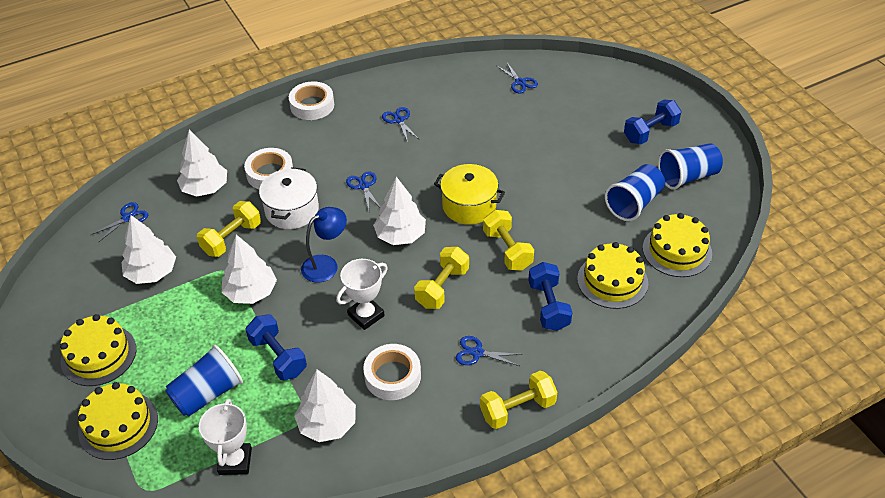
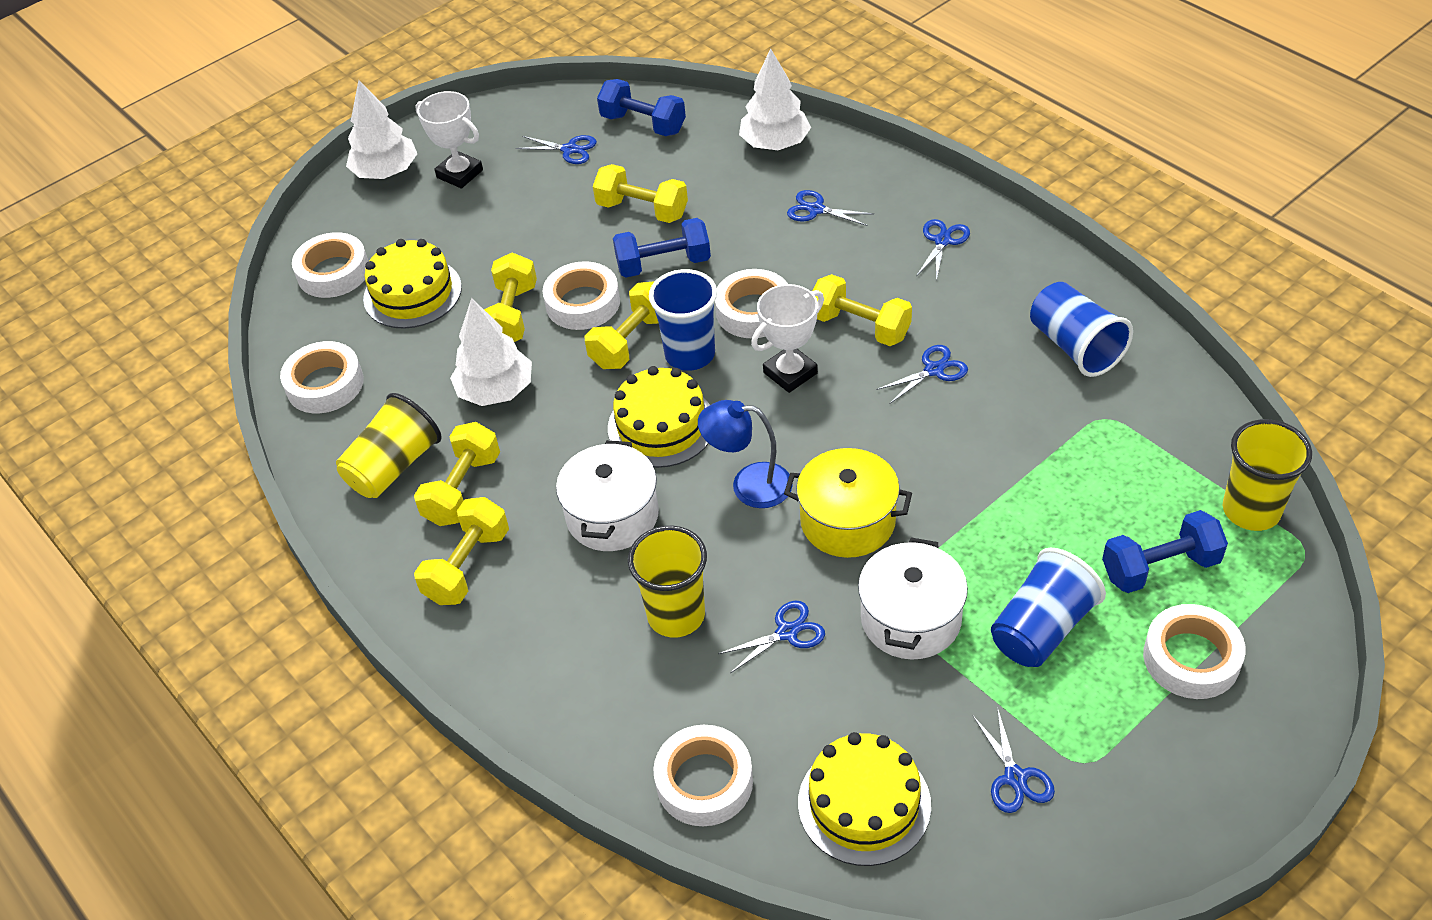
blue scissors: [91,202,148,242] [346,171,380,210] [382,107,419,142] [456,336,522,366] [497,62,538,93] = 5 -> [516,135,597,164] [718,601,825,673] [787,190,874,226] [876,345,968,404] [916,219,970,281] [973,707,1055,813] = 6
white pot: [259,167,319,229] = 1 -> [556,440,659,551] [858,537,968,660] = 2
white tape: [244,148,293,189] [289,81,334,120] [363,344,421,400] = 3 -> [280,341,364,413] [292,232,368,298] [542,261,620,330] [653,725,753,826] [715,269,788,338] [1143,604,1246,699] = 6
white tree: [121,215,176,284] [177,130,227,197] [222,235,277,304] [294,369,356,442] [373,177,426,245] = 5 -> [346,80,417,179] [450,298,532,406] [739,49,811,150] = 3
yellow cake: [60,314,136,386] [78,382,158,460] [577,242,648,309] [643,213,712,277] = 4 -> [363,239,462,329] [608,366,710,468] [798,732,931,866] = 3
yellow cup: none = 0 -> [336,393,442,498] [628,526,707,638] [1223,419,1312,531] = 3
yellow dumbbell: [197,201,261,257] [414,247,469,309] [480,370,557,429] [483,210,534,271] = 4 -> [414,422,500,526] [414,497,509,605] [484,253,537,342] [585,282,658,369] [593,164,688,223] [813,274,912,346] = 6

